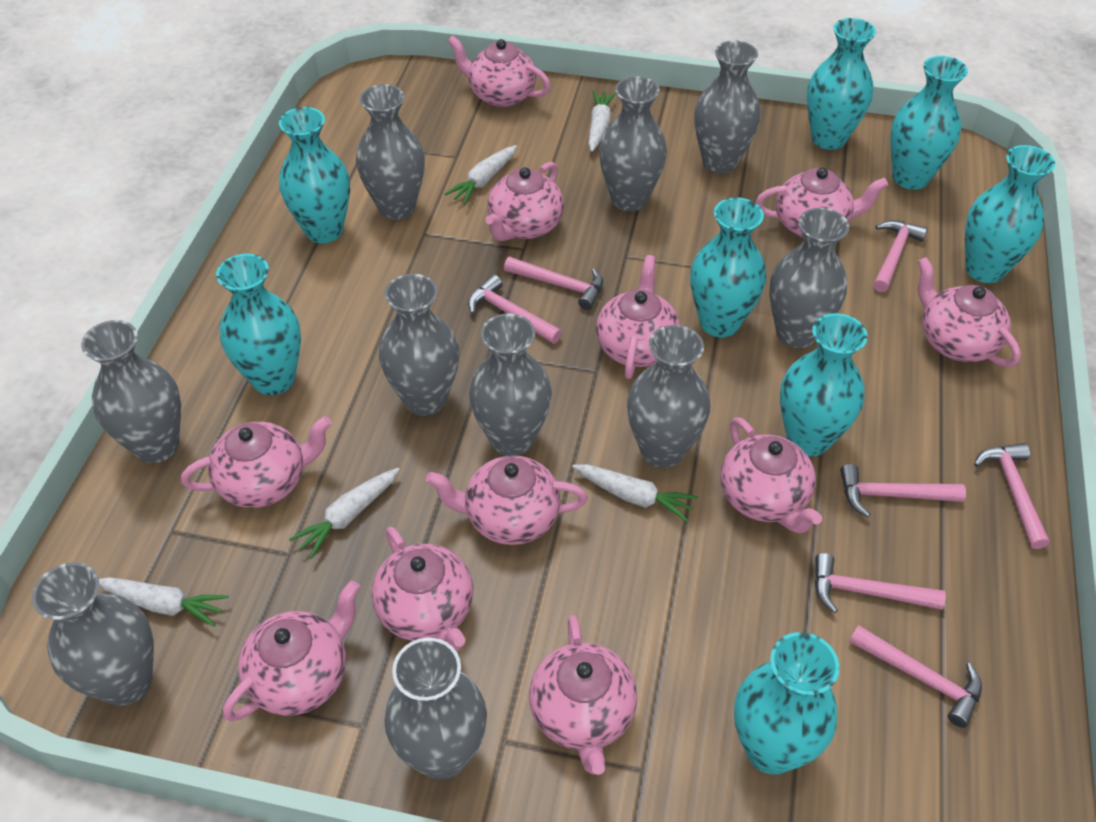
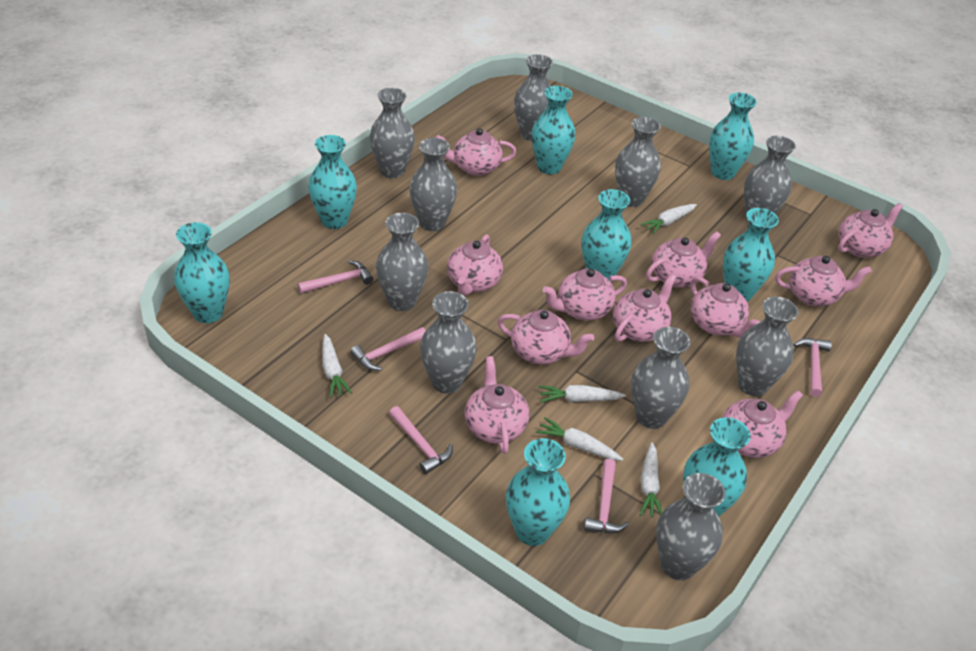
pink hammer: [468,275,562,344] [504,257,603,310] [815,553,946,614] [840,464,966,518] [849,625,982,728] [873,220,928,292] [974,443,1050,549] = 7 -> [298,260,373,294] [350,327,426,371] [389,406,453,474] [584,459,629,533] [794,338,832,397] = 5

